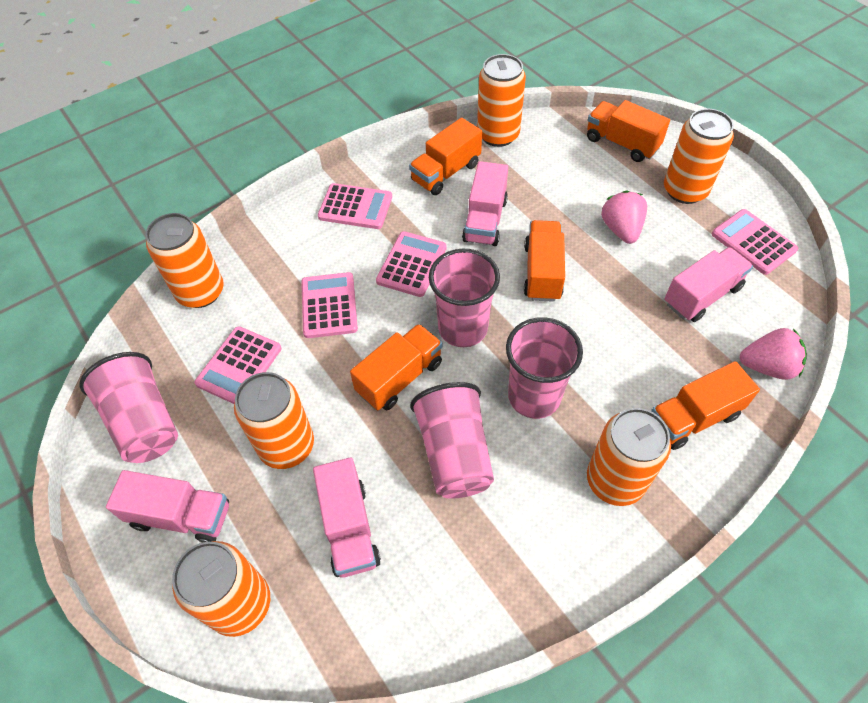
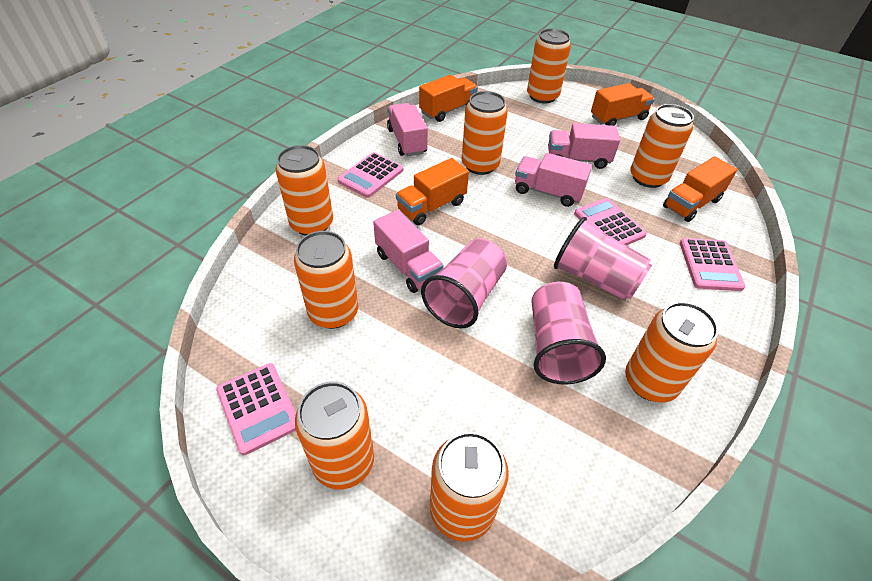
orange can: [146,213,224,308] [172,541,270,637] [234,372,314,469] [477,54,526,147] [587,408,671,506] [664,109,734,204] = 6 -> [275,145,333,236] [294,231,358,329] [295,381,374,489] [430,432,509,542] [462,91,508,175] [527,28,571,104] [625,302,718,403] [630,104,694,188] = 8
orange truck: [350,324,443,411] [409,118,482,195] [524,220,565,302] [587,100,670,162] [651,361,760,450] = 5 -> [396,158,469,225] [419,74,478,122] [591,83,655,126] [663,156,738,222] = 4
pink calculator: [194,326,282,404] [301,272,358,338] [318,183,392,229] [376,231,447,297] [712,209,798,275] = 5 -> [216,363,296,455] [337,152,403,198] [574,198,647,245] [680,238,745,291] = 4
pink cup: [79,352,178,463] [410,382,494,499] [429,249,500,347] [506,317,583,419] = 4 -> [421,238,507,329] [531,282,606,384] [554,217,652,300] = 3
pink strawberry: [601,191,647,244] [740,328,807,380] = 2 -> none = 0

